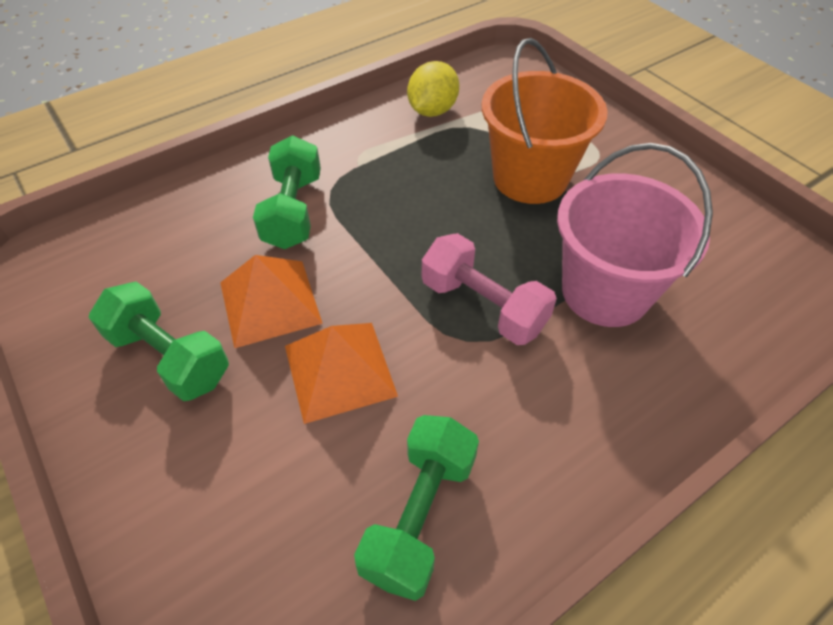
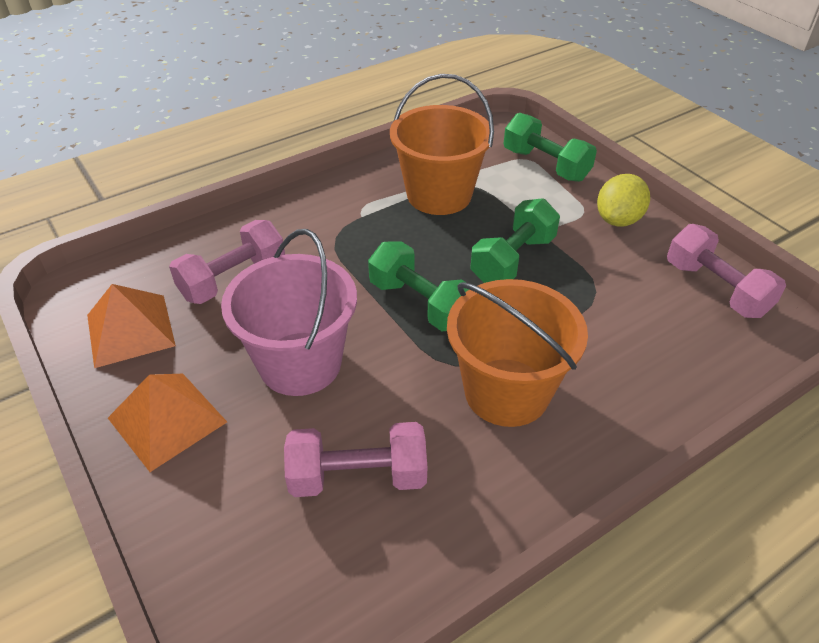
orange bucket: [482,38,608,204] = 1 -> [390,74,494,215] [447,279,588,427] = 2
pink dumbbell: [422,233,557,345] = 1 -> [169,220,285,304] [284,422,427,497] [667,224,786,318] = 3

